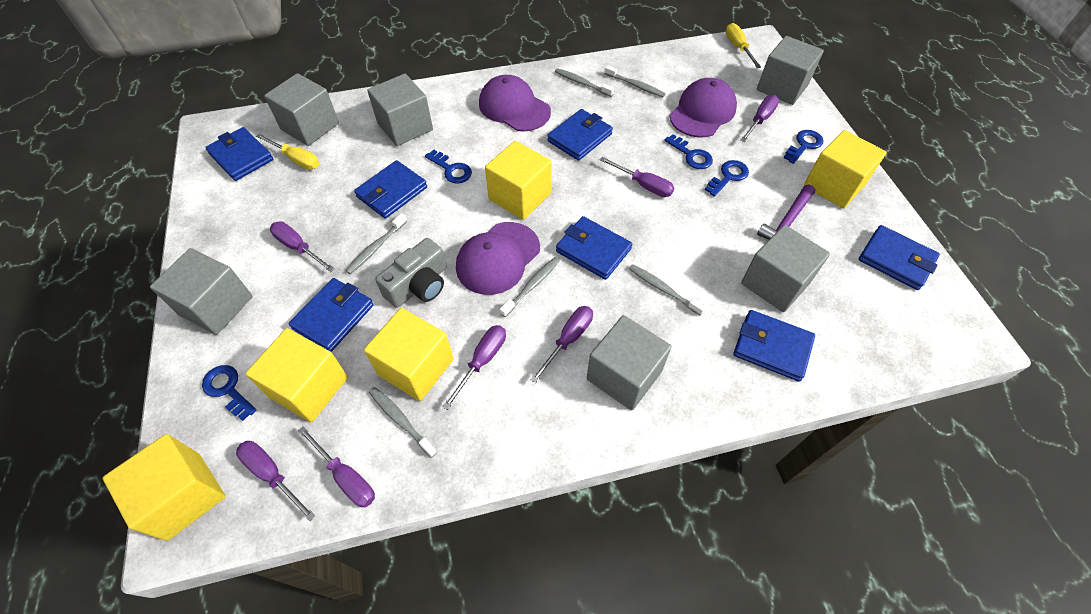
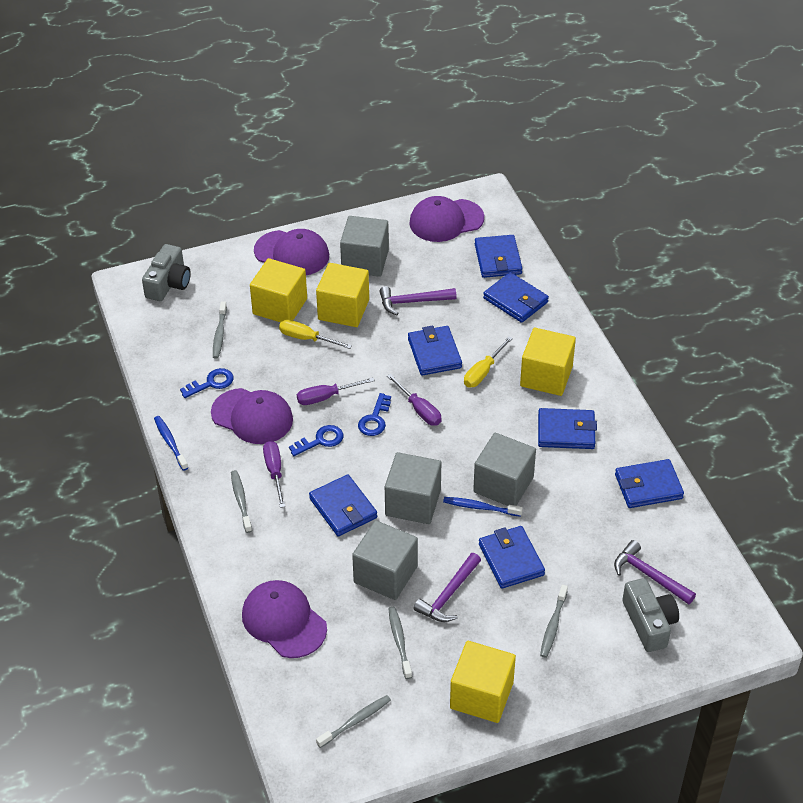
blue key: [202,365,257,421] [425,150,472,184] [664,134,713,169] [705,160,749,197] [783,130,823,164] = 5 -> [180,368,234,398] [289,425,344,456] [358,393,391,436] = 3
blue toothbrush: none = 0 -> [154,416,188,471] [443,497,523,517] = 2
grey camera: [375,238,447,308] = 1 -> [142,244,191,301] [622,578,679,652] = 2
grey cube: [150,248,253,335] [264,73,339,146] [367,74,433,146] [587,315,672,411] [741,225,830,312] [757,36,824,105] = 6 -> [340,216,389,277] [352,520,418,600] [385,452,441,524] [473,433,536,506] = 4
grey toothbrush: [345,213,407,274] [369,387,437,458] [500,257,559,317] [555,68,614,97] [604,65,666,97] [629,264,706,316] = 6 -> [213,301,227,359] [231,470,252,533] [316,695,391,748] [388,607,412,679] [540,585,568,658] = 5
purple cap: [456,222,540,295] [479,75,551,132] [670,78,737,138] = 3 -> [211,388,293,444] [242,580,327,658] [254,229,329,275] [409,196,484,242] = 4
purple hammer: [757,184,815,240] = 1 -> [379,286,457,315] [413,553,481,622] [614,540,696,605] = 3
purple screwdriver: [236,441,316,521] [270,221,335,272] [298,426,375,508] [442,325,506,410] [531,306,593,383] [600,157,674,197] [740,95,779,142] = 7 -> [263,441,285,508] [297,377,375,405] [387,374,442,426] = 3
yellow cube: [103,434,226,541] [245,328,348,422] [364,308,454,401] [485,141,552,220] [804,130,887,208] = 5 -> [250,258,307,322] [316,263,369,327] [450,641,516,723] [520,328,576,396] = 4

